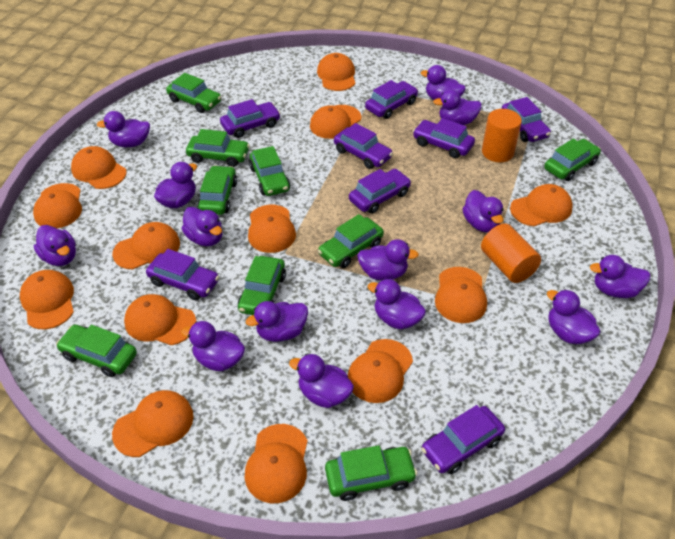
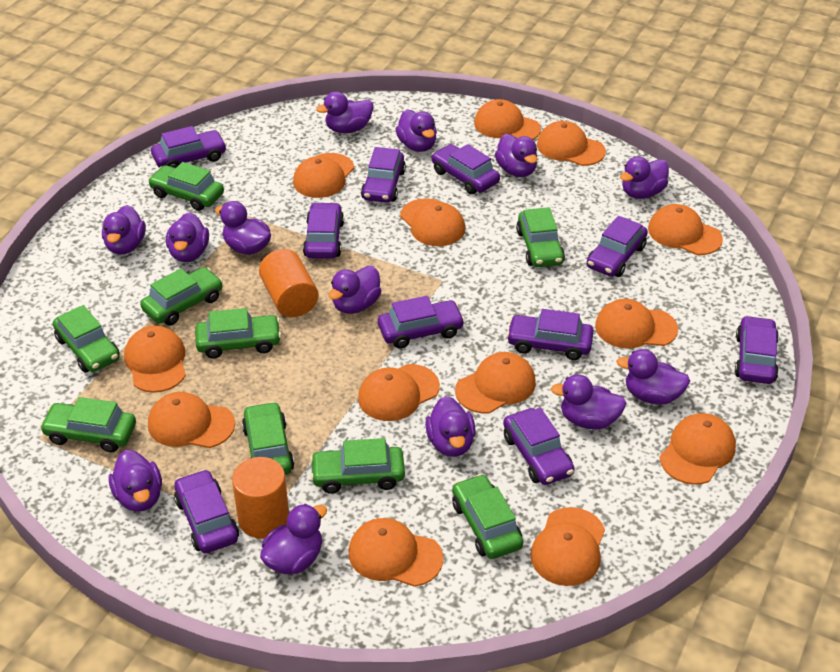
purple car: [146,249,219,300] [220,99,281,138] [334,123,393,169] [349,169,411,214] [365,80,418,119] [413,118,475,158] [421,405,505,474] [502,97,551,142] = 8 -> [151,126,227,168] [174,469,239,553] [303,202,344,259] [361,147,406,203] [378,296,465,349] [431,144,500,194] [503,408,575,485] [506,309,594,360] [587,216,648,277] [735,316,779,384] = 10
purple duck: [34,225,76,266] [97,111,150,147] [154,162,197,208] [181,321,245,371] [182,207,222,246] [246,301,308,342] [289,354,354,408] [357,239,419,280] [368,279,426,329] [421,65,466,100] [433,89,482,125] [463,190,503,232] [547,290,600,344] [590,255,651,298] = 14 -> [102,205,146,255] [109,450,162,512] [166,212,209,262] [215,201,271,255] [260,504,327,574] [316,91,373,133] [328,266,381,314] [395,110,437,152] [425,396,476,457] [495,134,537,177] [551,375,626,429] [616,349,690,405] [620,156,669,199] = 13

